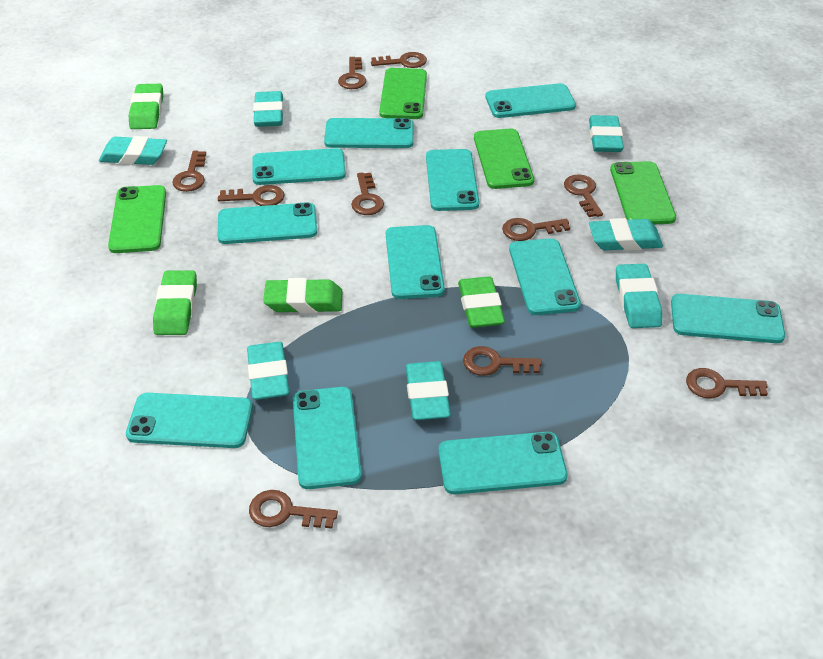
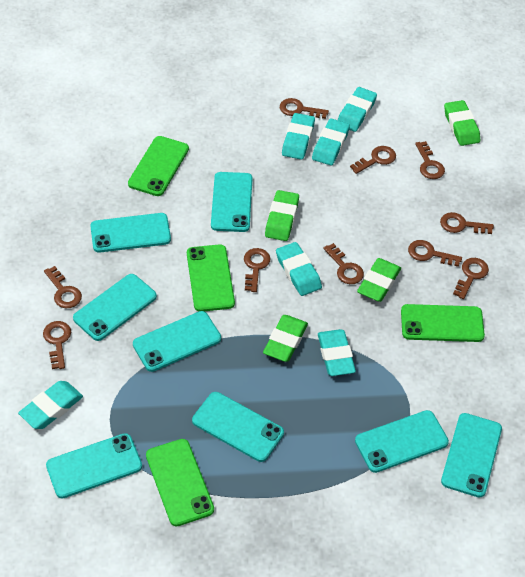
turquoise eraser: [99,136,167,165] [247,342,289,400] [253,91,284,127] [405,361,451,420] [589,115,624,152] [589,218,663,251] [616,264,662,328] = 7 -> [18,381,83,429] [276,242,322,296] [282,113,315,160] [312,118,350,165] [318,329,356,376] [338,87,377,132] = 6
turquoise phone: [126,393,253,448] [218,202,317,244] [252,148,346,185] [293,387,362,489] [324,118,414,148] [386,225,445,299] [426,149,479,211] [438,432,568,494] [485,83,576,118] [509,238,581,315] [671,294,785,343] = 11 -> [46,433,142,498] [73,274,157,341] [90,213,171,253] [133,311,221,372] [192,392,284,462] [211,172,253,232] [355,410,449,473] [441,413,502,497] = 8

